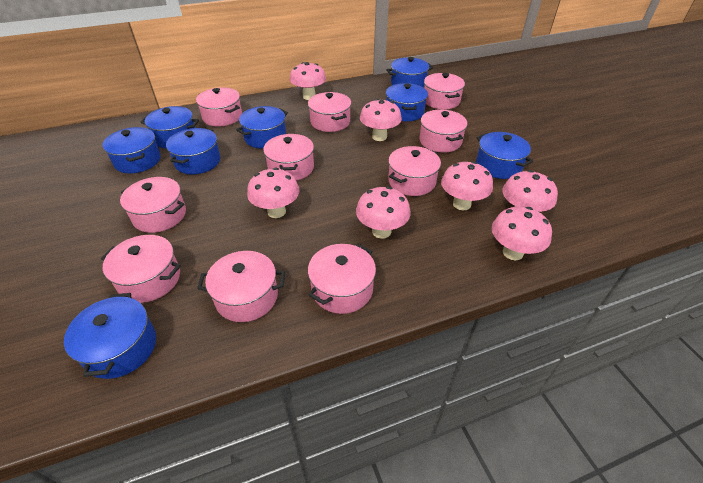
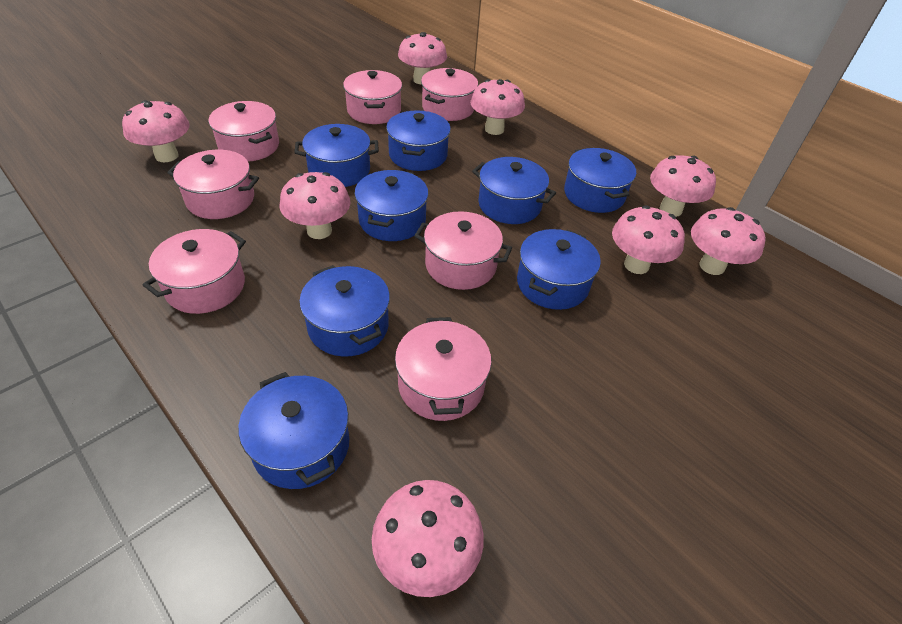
pink mushroom: [247,168,300,218] [290,62,326,100] [356,186,411,239] [360,99,402,141] [441,161,493,210] [492,207,552,260] [503,170,558,212] = 7 -> [122,100,190,162] [279,172,351,239] [372,480,484,597] [398,32,447,85] [470,79,525,135] [612,205,685,274] [650,155,716,217] [691,207,766,275] = 8
pink pot: [101,235,181,303] [120,177,186,233] [196,87,242,127] [197,251,285,322] [263,134,314,181] [308,92,351,132] [308,244,376,314] [388,146,441,196] [419,109,467,153] [424,73,465,109] = 10 -> [143,229,246,314] [167,150,259,219] [209,101,279,162] [343,70,402,124] [395,317,492,421] [414,211,512,290] [421,68,478,121] = 7

